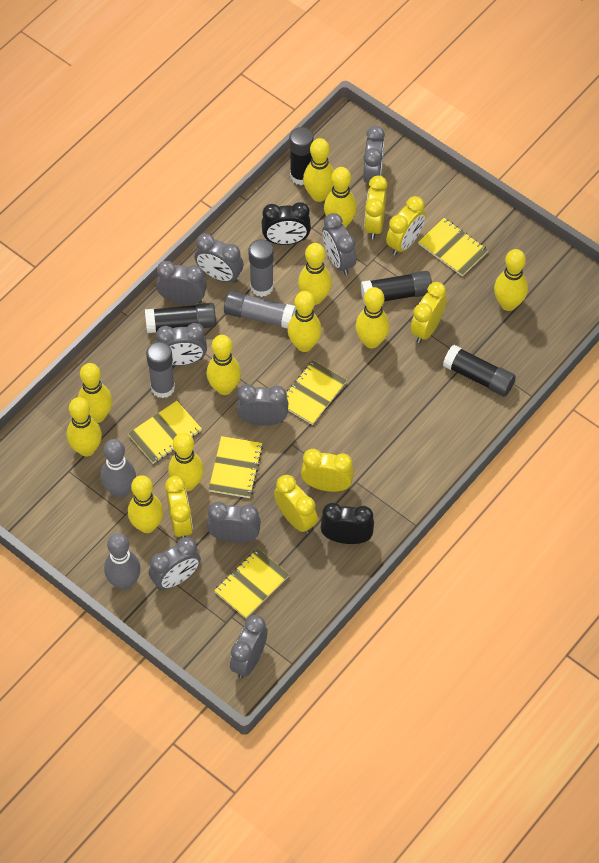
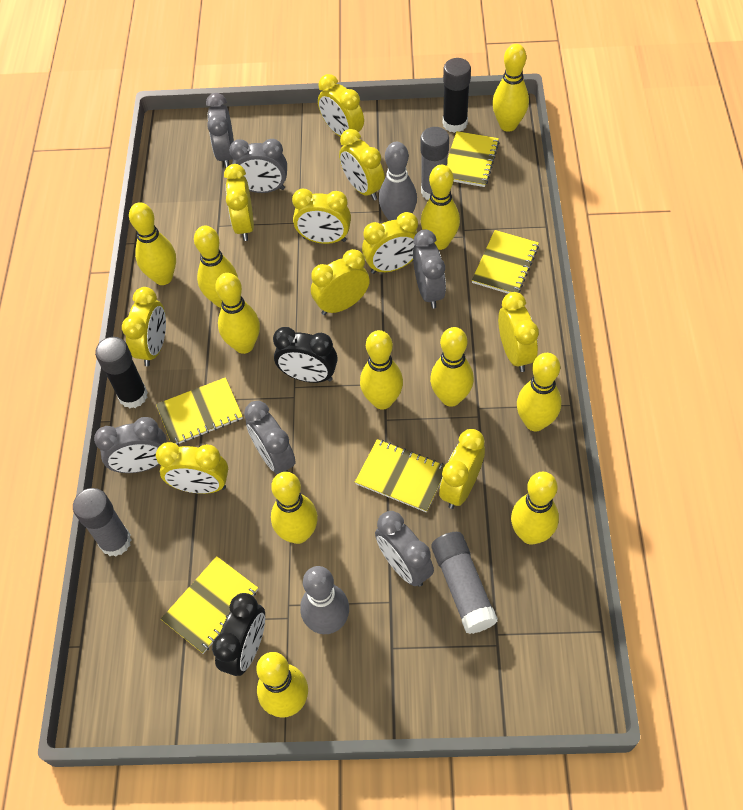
black glue stick: [145,303,216,333] [289,127,314,185] [361,271,432,305] [443,345,516,397] = 4 -> [95,337,148,409] [443,58,471,133] = 2
grey clock: [149,537,201,590] [156,261,207,305] [156,323,207,366] [195,233,243,283] [207,501,261,543] [230,615,268,678] [237,384,288,426] [322,213,356,275] [363,126,385,187] = 9 -> [94,417,167,473] [206,93,234,168] [229,139,287,193] [244,401,296,474] [375,511,434,587] [413,230,446,309] = 6
yellow clock: [165,476,193,538] [274,475,318,534] [301,449,354,492] [364,175,387,239] [386,196,426,255] [410,282,447,343] = 6 -> [122,287,166,366] [156,442,228,494] [224,164,254,241] [292,189,351,244] [311,249,370,315] [318,74,364,137] [339,129,385,201] [362,212,418,274] [439,429,485,509] [498,292,539,372] = 10

